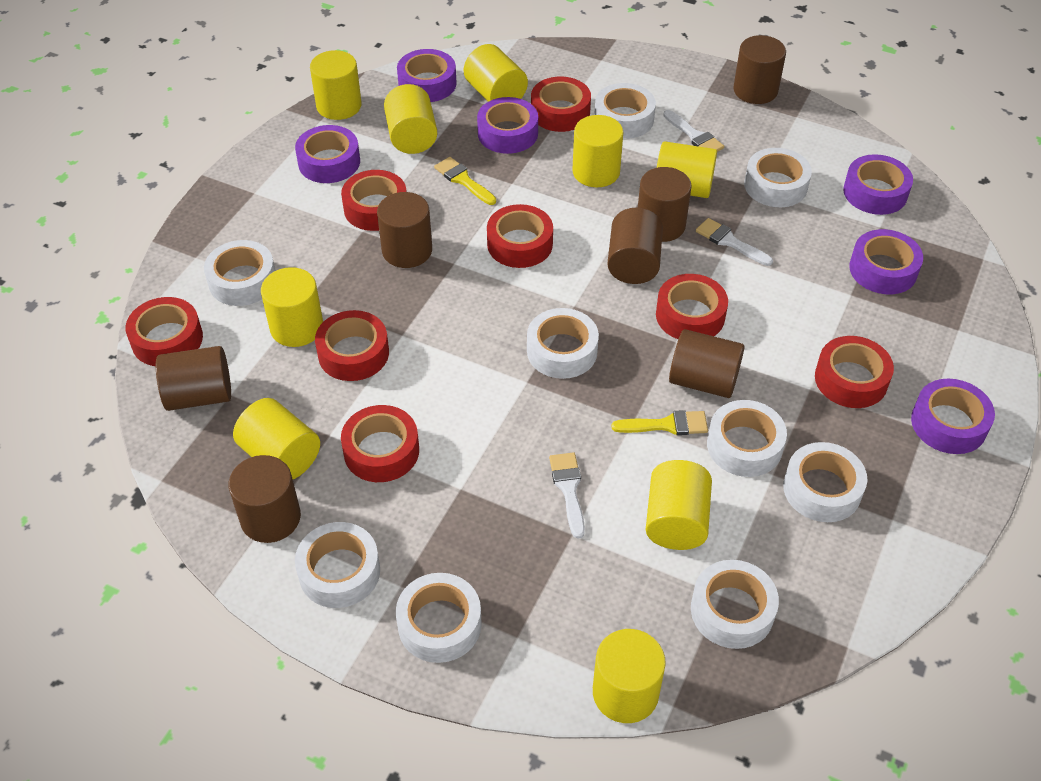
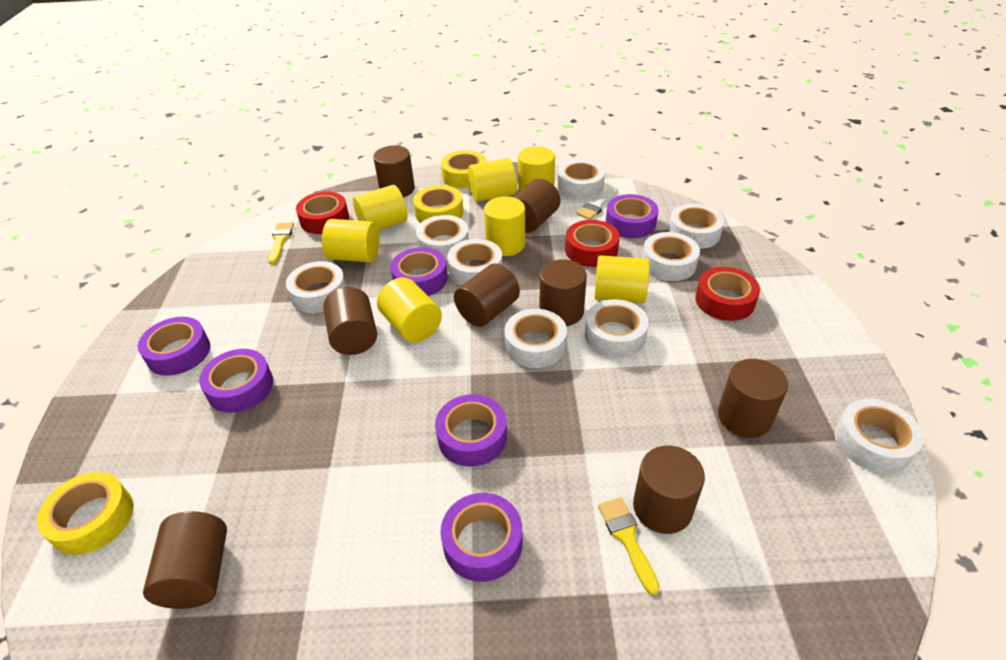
brown cylinder: [156,346,231,411] [229,455,301,543] [377,192,432,268] [607,208,663,284] [638,167,692,242] [669,329,744,398] [733,35,786,104] = 7 -> [143,511,227,609] [323,287,377,355] [373,145,415,197] [454,263,520,327] [514,179,560,233] [539,259,587,326] [633,446,705,534] [718,359,788,438] = 8
red tape: [125,297,203,366] [315,310,389,381] [341,170,407,231] [341,405,419,482] [487,204,553,268] [531,77,591,132] [656,274,728,339] [815,336,894,408] = 8 -> [296,192,349,234] [565,220,620,267] [695,267,760,321] = 3
white brush: [549,452,585,539] [663,110,724,152] [696,218,773,266] = 3 -> [576,187,618,220] = 1
yellow cylinder: [233,398,320,479] [261,267,323,347] [310,50,362,120] [384,84,437,154] [464,44,528,102] [572,115,623,187] [593,629,666,723] [646,460,712,550] [657,141,717,198] = 9 -> [322,219,380,262] [353,185,408,230] [377,277,442,342] [468,158,517,202] [484,196,525,256] [518,146,555,192] [594,255,649,303] = 7
yellow tape: none = 0 -> [37,472,134,555] [413,185,463,223] [441,150,486,188] = 3

